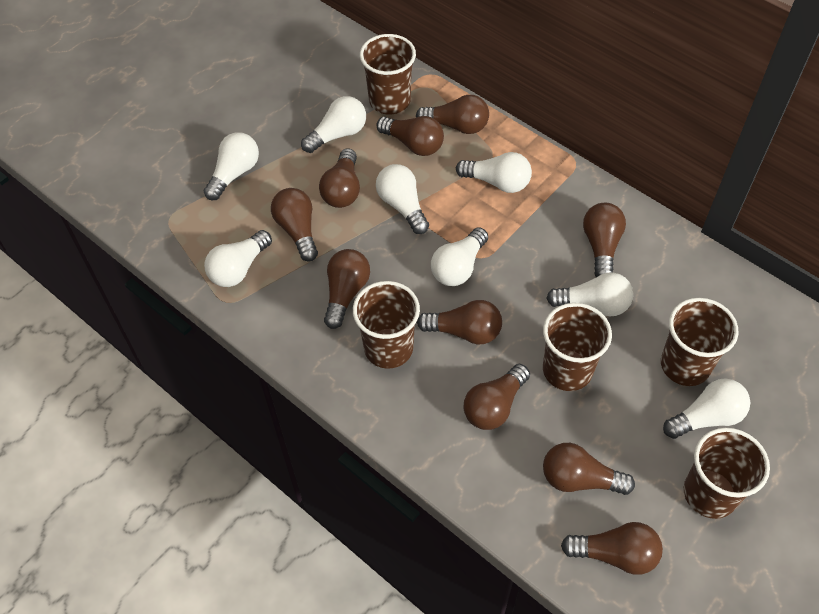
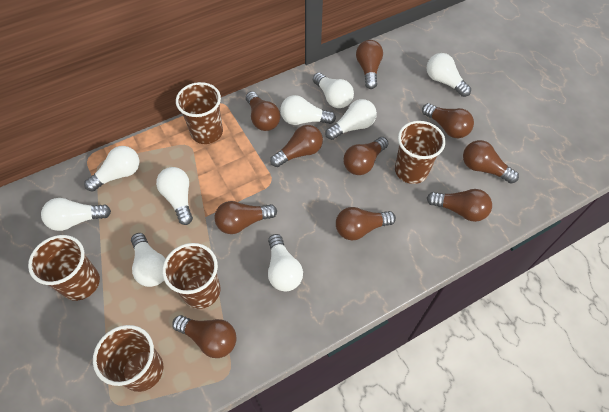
white light bulb: [204,132,259,200] [204,230,272,287] [301,96,366,153] [376,164,429,234] [431,227,488,286] [456,152,532,193] [547,273,633,316] [663,378,750,439] = 8 -> [41,198,111,231] [84,146,139,192] [131,233,165,287] [156,167,193,225] [268,234,303,291] [280,95,336,125] [313,73,354,108] [325,99,377,140] [427,53,471,97] = 9

